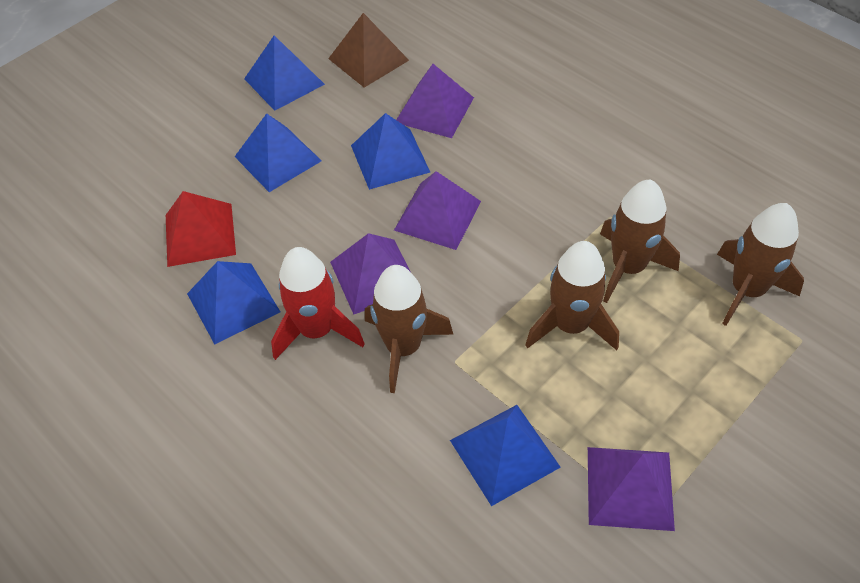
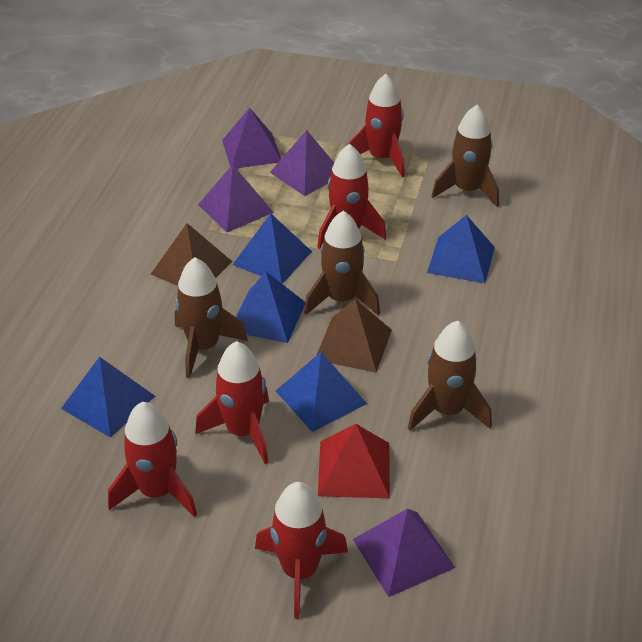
brown pyramid: [328,13,409,88] = 1 -> [151,223,232,286] [316,299,392,373] = 2
red rocket: [271,247,364,360] = 1 -> [108,402,197,517] [195,341,269,464] [255,482,348,619] [317,144,386,249] [348,74,405,177] = 5

